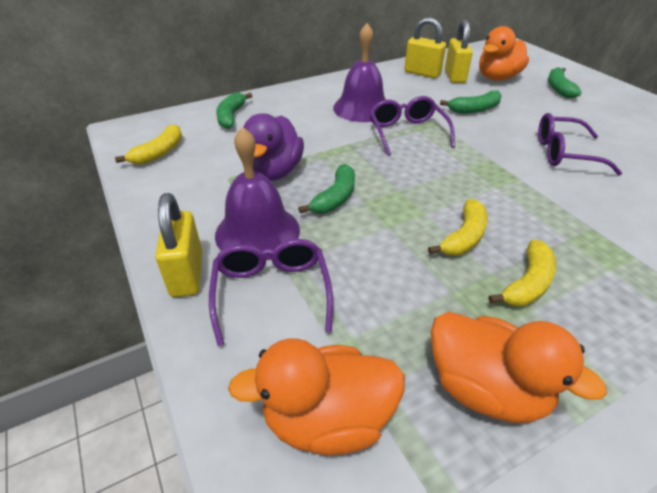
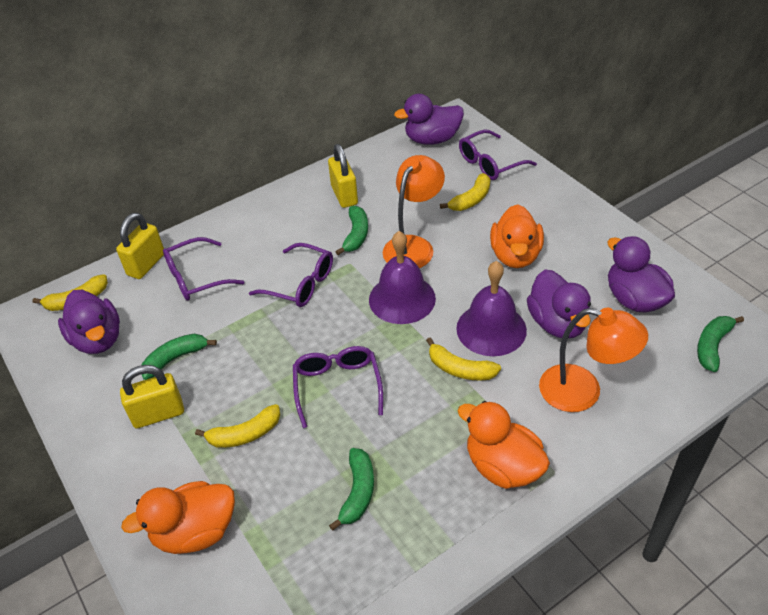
orange lamp: none = 0 -> [383,155,445,268] [539,308,648,412] = 2
purple duck: [244,113,304,181] = 1 -> [58,290,120,354] [394,94,464,145] [527,270,591,338] [607,236,675,312] = 4
purple glasses: [209,239,333,346] [369,96,455,156] [538,113,622,176] = 3 -> [163,237,244,301] [249,243,333,307] [293,346,383,428] [459,129,537,180] = 4
yellow banana: [115,124,182,165] [428,199,488,256] [489,240,556,306] = 3 -> [33,274,108,311] [195,404,280,448] [426,337,501,380] [440,173,490,211] = 4

